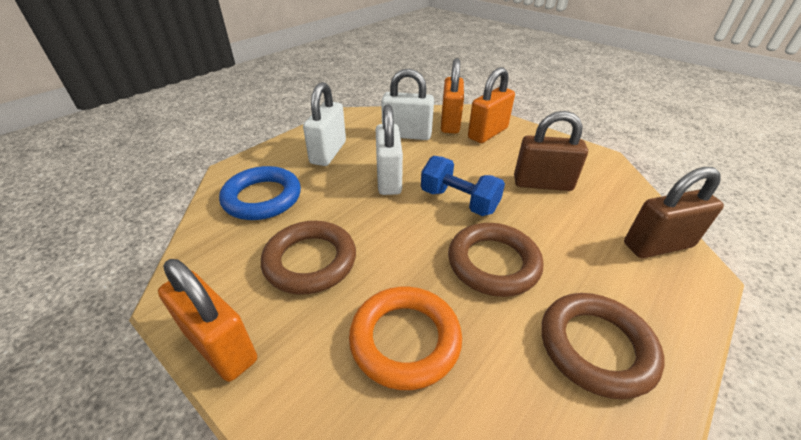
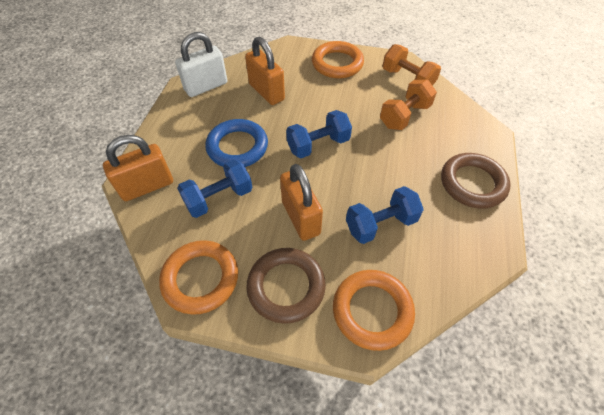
blue dumbbell: [421,156,505,216] = 1 -> [177,159,253,218] [286,110,352,158] [346,186,424,244] = 3
brown padlock: [514,111,588,191] [624,167,724,258] = 2 -> none = 0
brown ring: [261,221,356,295] [448,223,543,297] [541,293,664,399] = 3 -> [246,248,326,323] [441,153,511,209] = 2
orange dumbbell: none = 0 -> [380,79,437,130] [382,44,441,86] = 2
orange ring: [349,287,462,390] = 1 -> [159,240,238,315] [312,41,364,79] [333,270,415,351] = 3
white padlock: [303,82,346,166] [376,105,403,195] [381,69,434,140] = 3 -> [175,32,227,97] = 1

